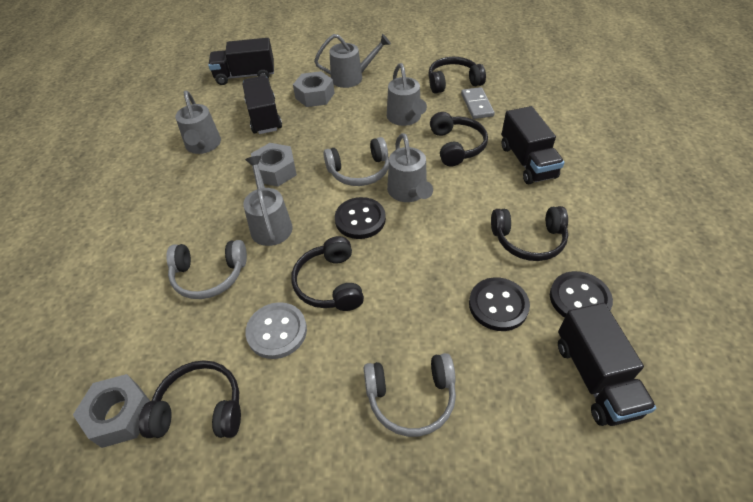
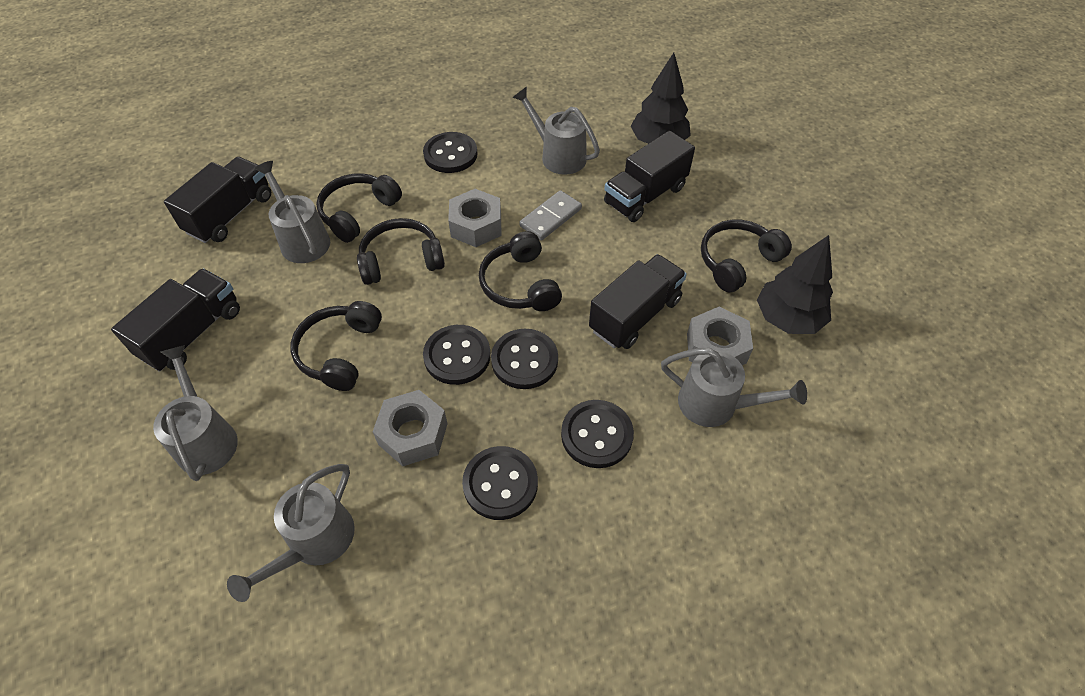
black button: [335,197,386,239] [469,277,530,331] [550,271,613,318] = 3 -> [423,132,477,173] [423,325,491,385] [462,446,538,520] [491,329,558,389] [561,400,634,468] = 5
black tree: none = 0 -> [630,53,691,144] [757,235,833,334] = 2
grey button: [245,302,307,359] = 1 -> none = 0
grey headphones: [166,240,247,299] [323,137,389,186] [364,353,456,437] = 3 -> none = 0

